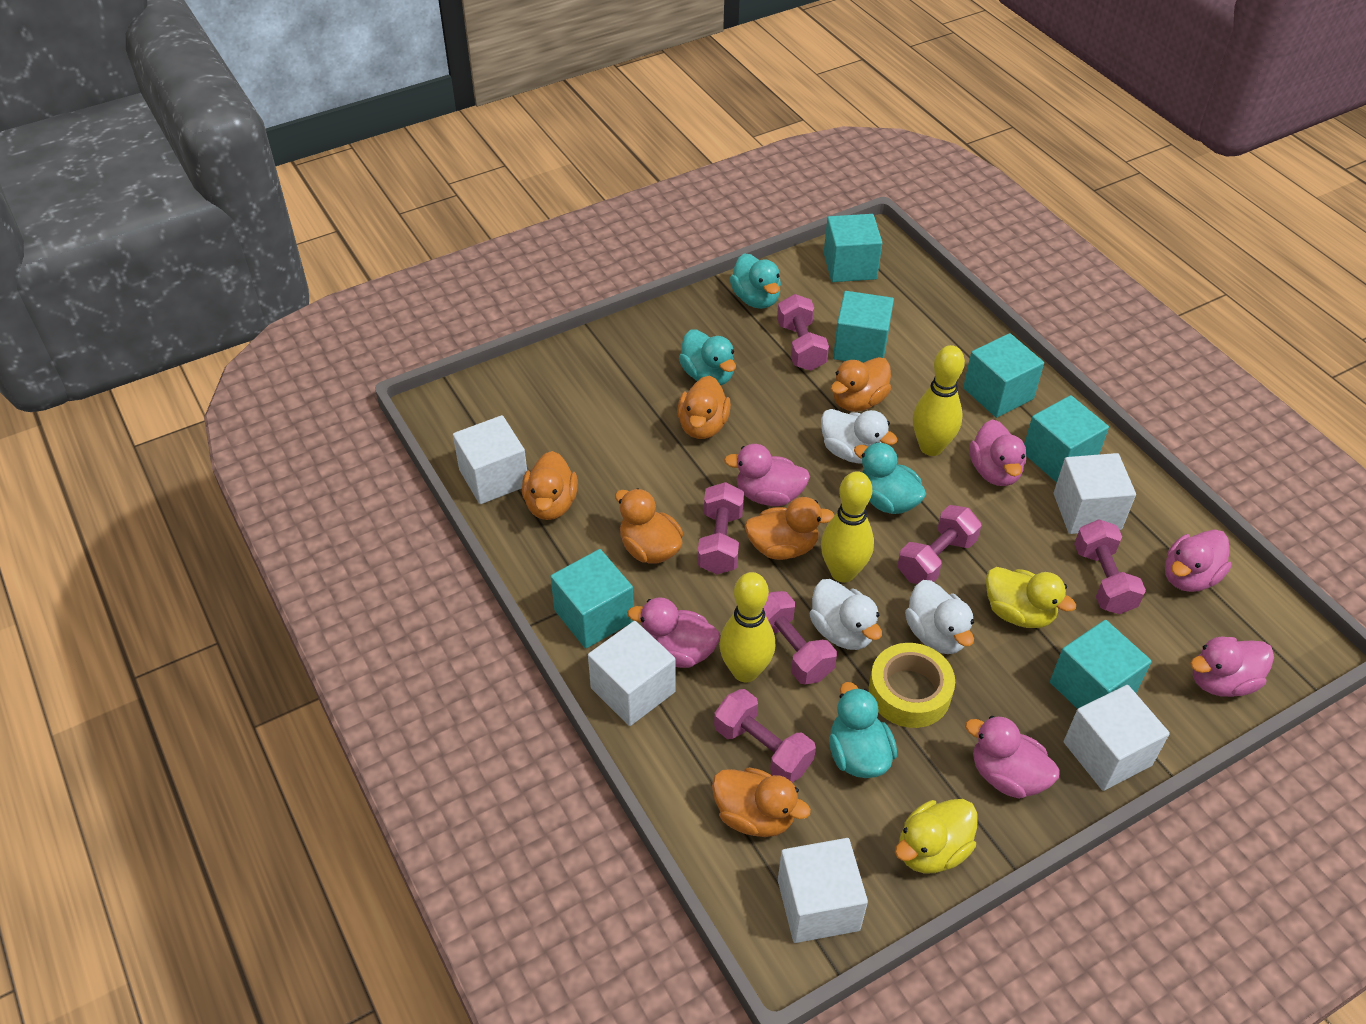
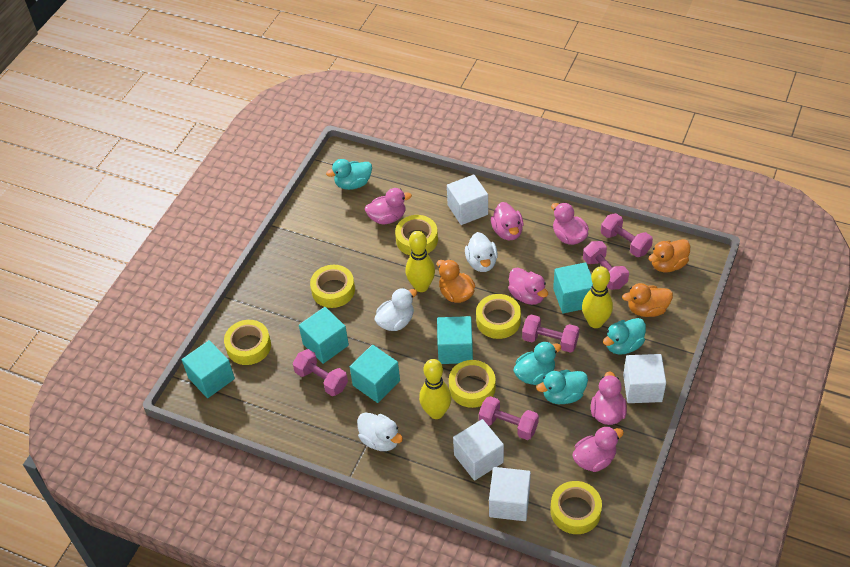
orange duck: [522,451,578,520] [615,488,683,564] [677,375,731,439] [712,767,811,837] [744,497,835,560] [831,357,891,412] = 6 -> [437,259,475,303] [622,283,673,317] [649,239,690,272] = 3
pink dumbbell: [697,482,744,574] [714,689,816,782] [764,591,837,685] [777,294,829,371] [898,505,981,584] [1074,519,1146,614] = 6 -> [293,349,348,396] [479,396,539,440] [522,315,579,353] [583,241,629,290] [601,213,653,257] = 5
turquoise cube: [550,549,634,648] [824,214,882,282] [833,291,894,363] [963,333,1044,418] [1024,395,1109,483] [1050,620,1152,709] = 6 -> [182,340,235,398] [299,307,349,364] [350,345,400,403] [437,316,473,364] [553,262,593,314] = 5
white cube: [453,415,527,504] [588,621,675,726] [778,838,868,943] [1054,453,1136,534] [1064,685,1170,791] = 5 -> [447,174,488,225] [453,419,504,481] [489,467,531,521] [623,354,666,403] = 4
yellow duck: [895,799,978,873] [986,567,1076,628] = 2 -> none = 0
yellow tape: [869,643,955,728] = 1 -> [224,320,271,365] [310,265,355,308] [395,215,438,255] [449,360,496,408] [476,294,521,339] [550,481,602,534] = 6

